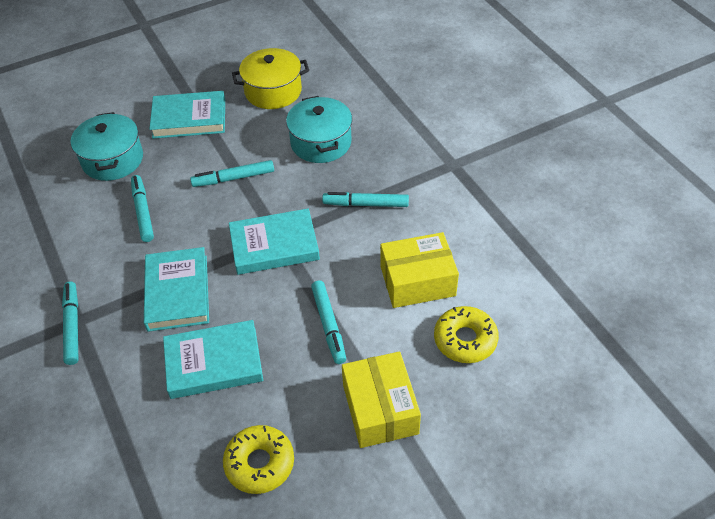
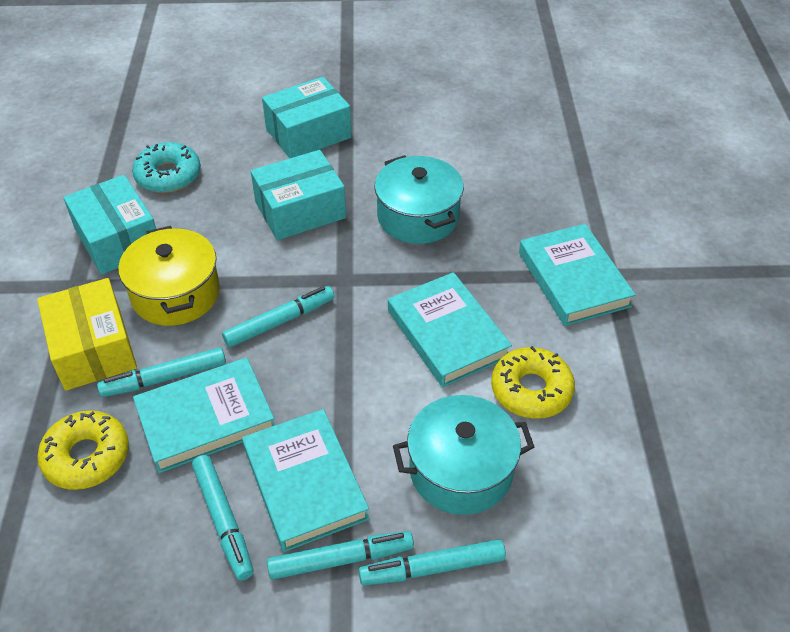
turquoise box: none = 0 -> [63,175,156,275] [251,150,346,240] [262,77,352,159] = 3
turquoise donut: none = 0 -> [132,142,201,193] = 1
yellow box: [342,351,421,448] [380,232,459,308] = 2 -> [37,278,137,391] = 1

